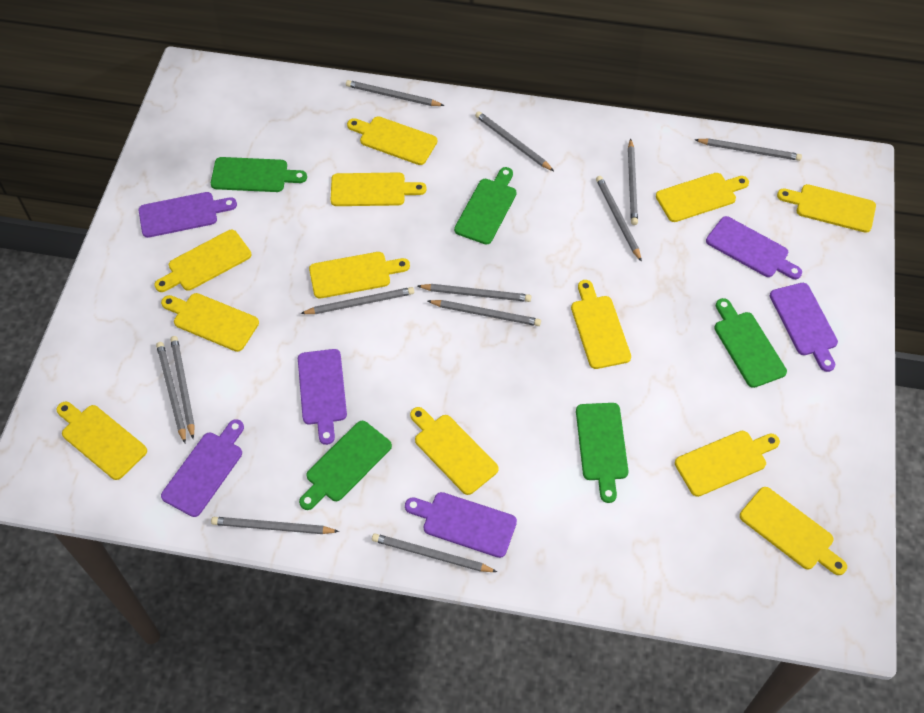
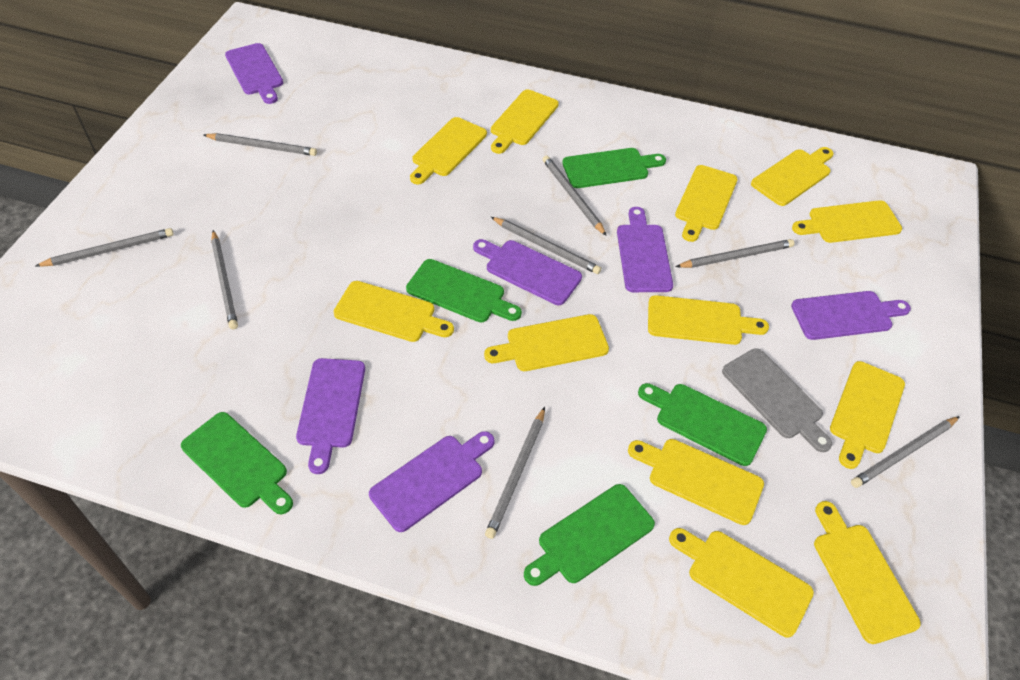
grey cutting board: none = 0 -> [722,348,832,452] = 1
grey pencil: [156,342,186,443] [170,336,195,439] [211,517,339,534] [300,287,414,314] [346,80,445,106] [372,533,497,572] [418,284,531,302] [428,300,541,326] [475,111,554,171] [596,176,642,262] [628,138,638,225] [694,138,802,161] = 12 -> [36,228,174,267] [204,133,317,156] [211,230,238,330] [485,407,545,539] [491,217,601,274] [543,156,607,236] [676,239,794,268] [851,416,960,488] = 8

